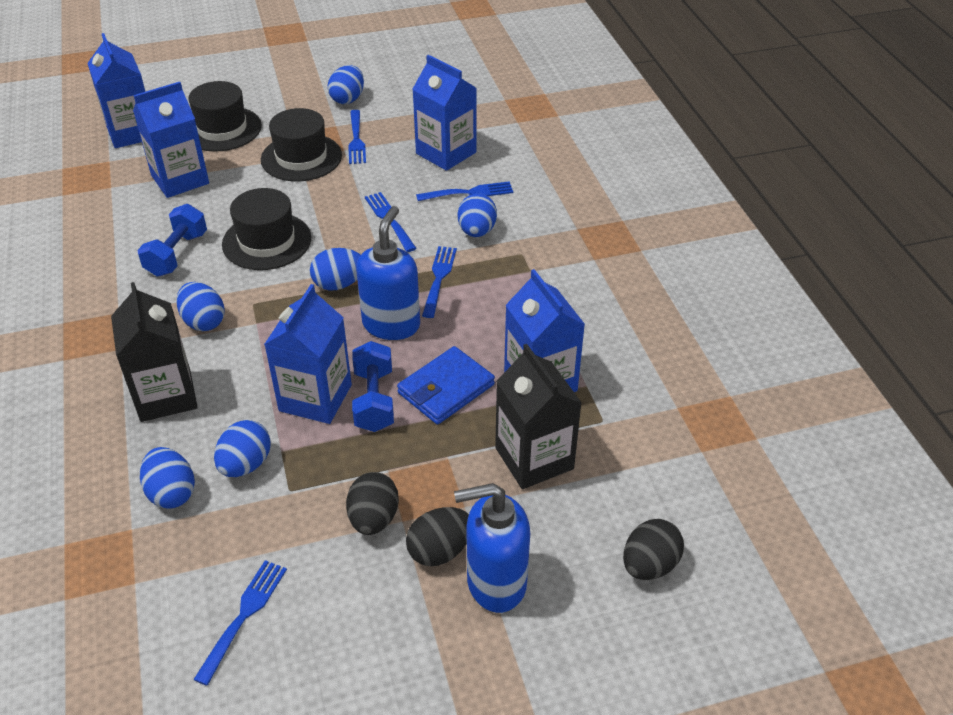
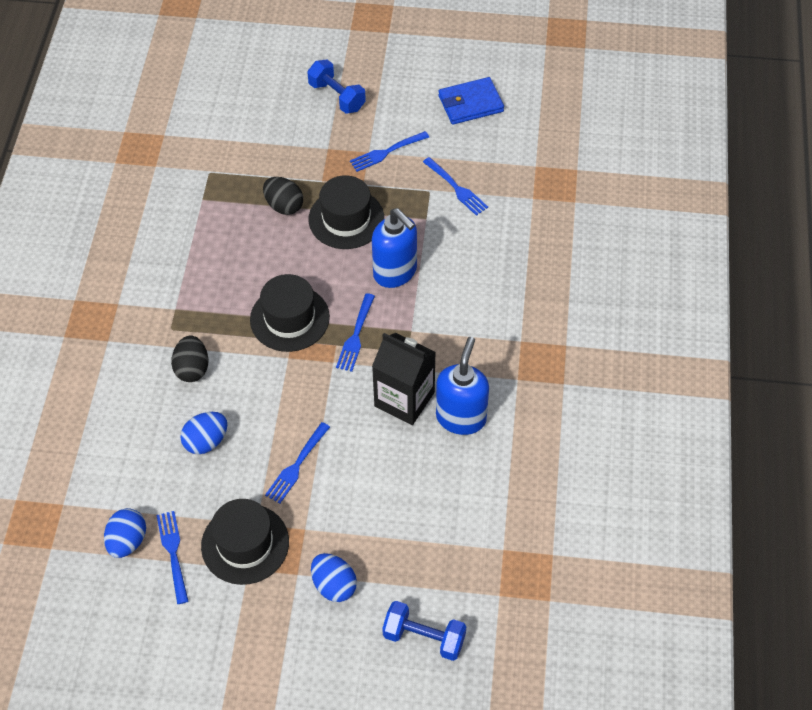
black carton: [111,282,198,422] [495,344,582,489] = 2 -> [372,333,436,425] = 1
black egg: [346,472,399,535] [406,507,469,566] [623,519,684,580] = 3 -> [171,335,208,382] [263,177,303,215] = 2
blue carton: [87,33,145,148] [133,82,209,198] [264,284,352,424] [412,55,477,171] [504,269,585,392] = 5 -> none = 0
blue egg: [140,447,195,509] [176,282,225,331] [214,420,271,477] [310,248,361,290] [328,65,364,104] [458,193,497,237] = 6 -> [104,508,146,558] [180,412,227,454] [311,553,357,602] = 3

